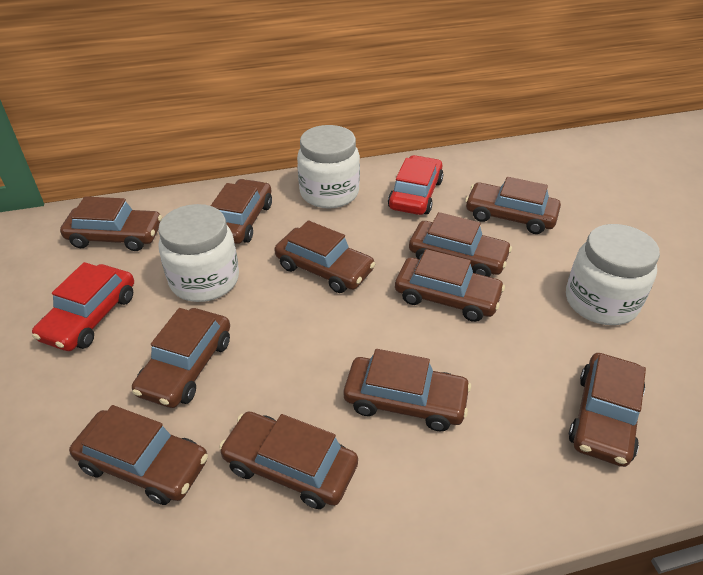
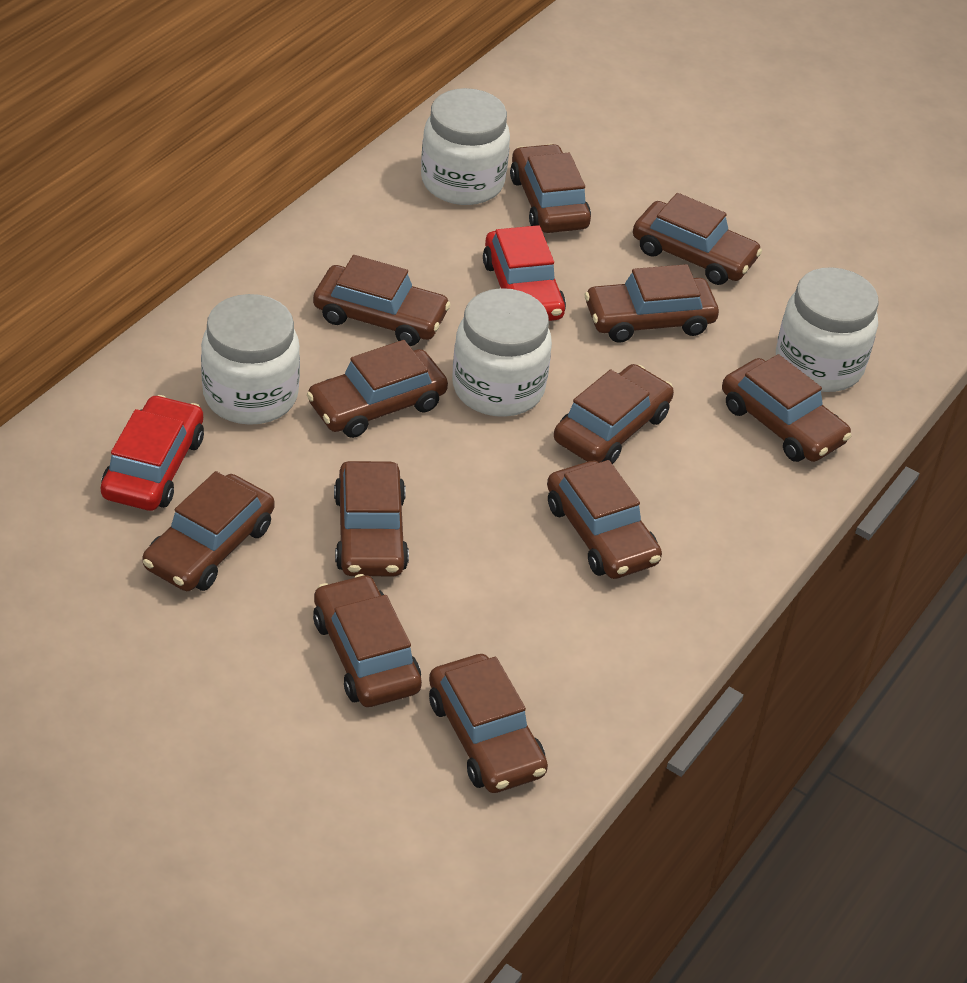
brown car: [60,196,162,251] [69,405,208,505] [132,308,230,408] [211,179,272,244] [219,412,358,509] [274,220,375,293] [344,349,471,431] [395,249,505,322] [409,212,512,277] [465,177,561,234] [569,353,646,467] = 11 -> [142,471,275,591] [307,340,448,438] [313,255,451,346] [313,574,422,707] [334,461,409,576] [429,654,548,793] [510,144,591,233] [547,460,662,579] [554,364,674,464] [585,264,719,343] [633,193,762,285] [722,354,851,462] = 12
white jar: [158,204,239,302] [297,125,360,208] [566,224,660,325] = 3 -> [201,294,300,425] [421,88,510,205] [452,288,552,417] [776,267,879,392] = 4

